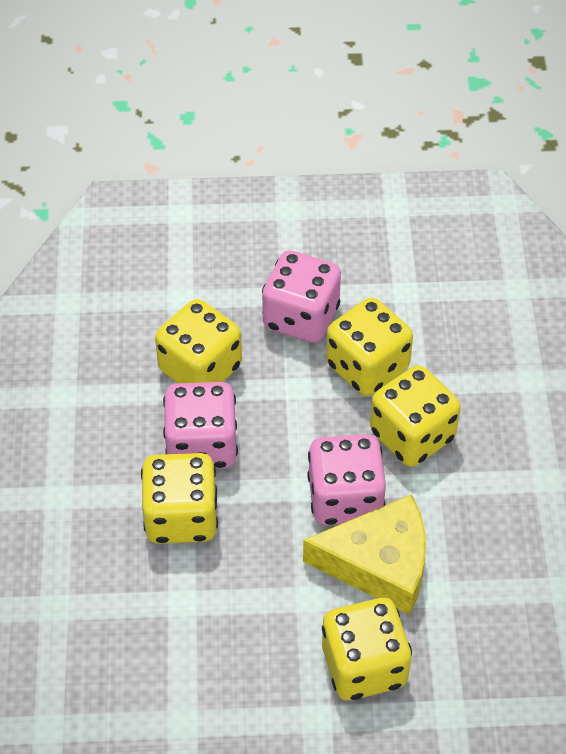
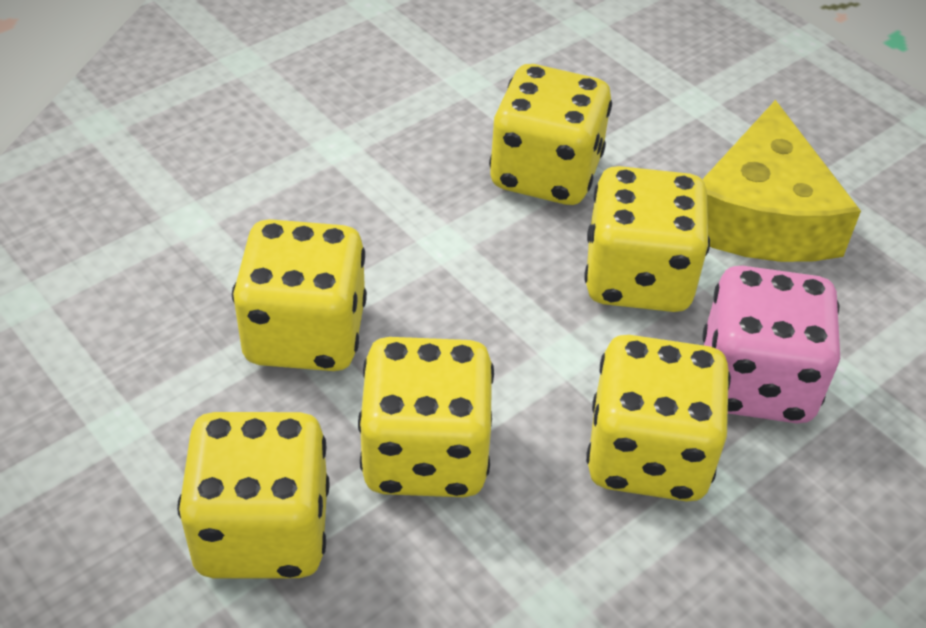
pink dice: [163,382,238,469] [262,250,341,343] [308,434,386,526] = 3 -> [702,266,840,423] = 1
yellow dice: [141,453,218,544] [155,299,242,383] [322,598,412,701] [326,297,413,396] [370,365,461,467] = 5 -> [177,412,330,579] [232,219,367,371] [358,337,494,497] [489,64,612,205] [584,166,710,312] [586,335,731,502] = 6

